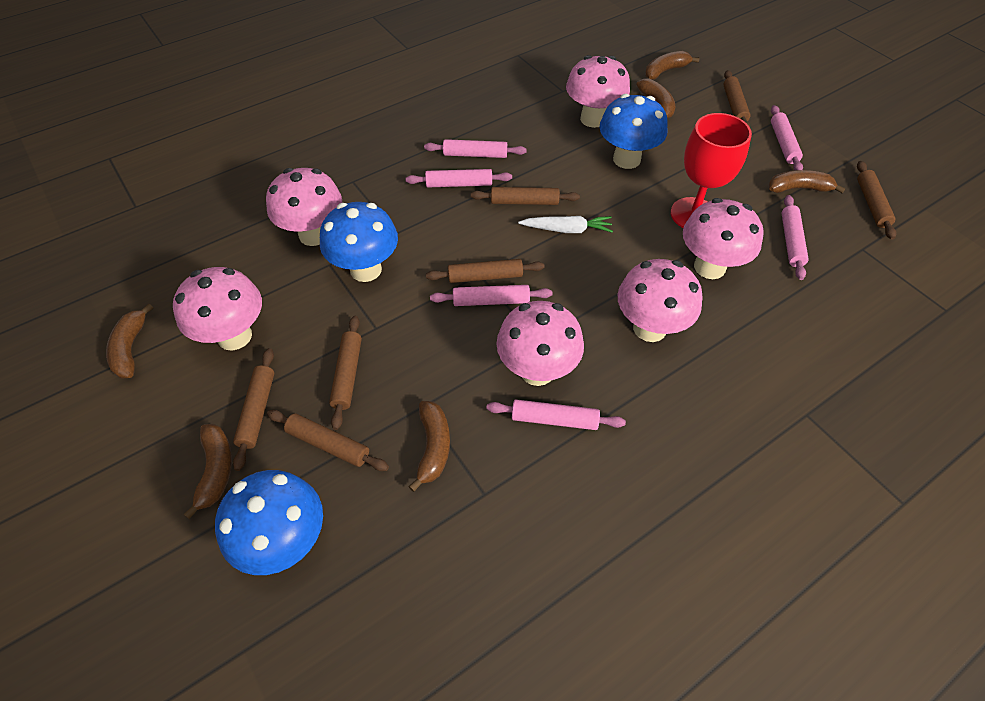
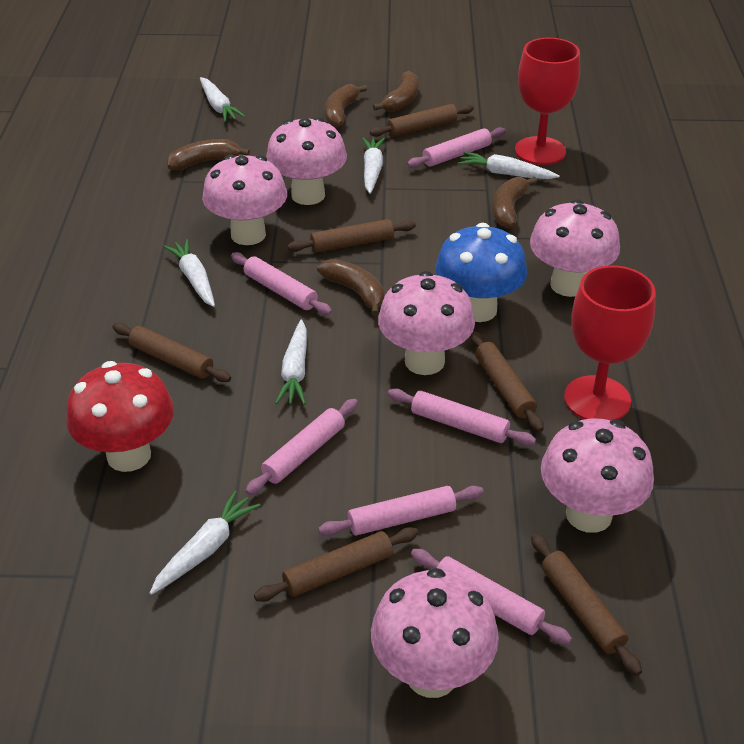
blue mushroom: [215,470,323,575] [320,202,398,282] [599,94,668,169] = 3 -> [435,223,528,322] = 1
brown banana: [106,304,153,379] [184,424,232,519] [409,401,450,492] [636,78,676,118] [645,51,700,80] [768,170,846,193] = 6 -> [167,139,250,170] [317,259,384,316] [325,84,367,127] [373,71,418,112] [493,177,537,228] = 5
brown rolling pin: [233,348,275,471] [267,410,389,471] [329,316,362,430] [426,259,545,283] [471,187,580,205] [723,70,751,127] [857,161,897,239] = 7 -> [113,323,231,382] [254,527,418,602] [287,219,416,253] [370,104,474,137] [470,331,544,432] [531,533,642,676] = 6
red goblet: [671,113,752,228] = 1 -> [515,38,580,165] [564,265,656,421] = 2
red mushroom: none = 0 -> [66,361,174,472] = 1
white carrot: [518,216,613,233] = 1 -> [150,491,261,595] [163,239,215,307] [200,77,245,122] [275,320,307,405] [362,137,385,194] [458,152,560,179] = 6

